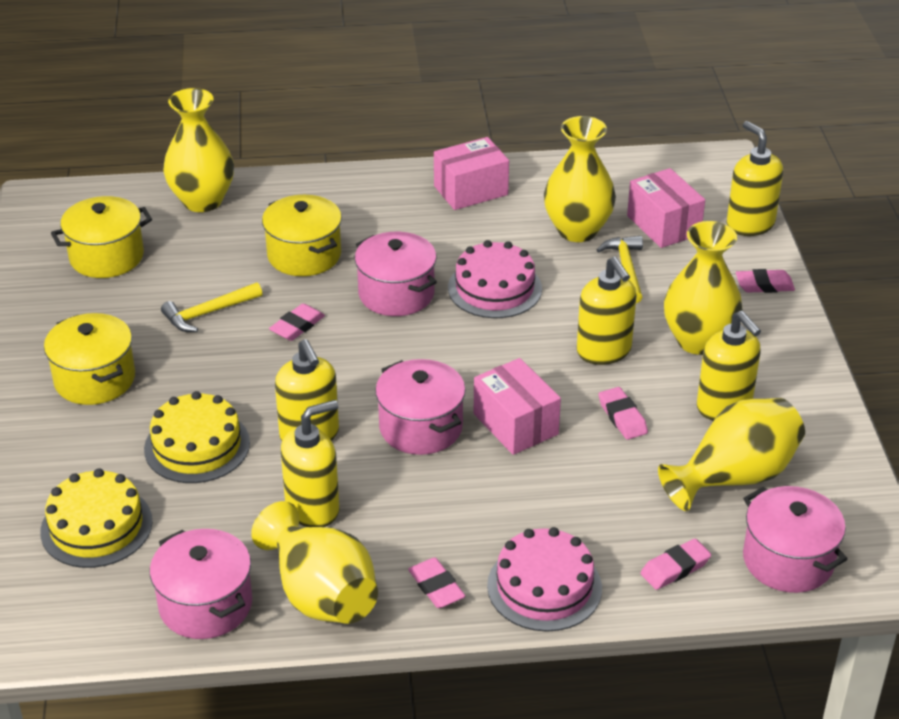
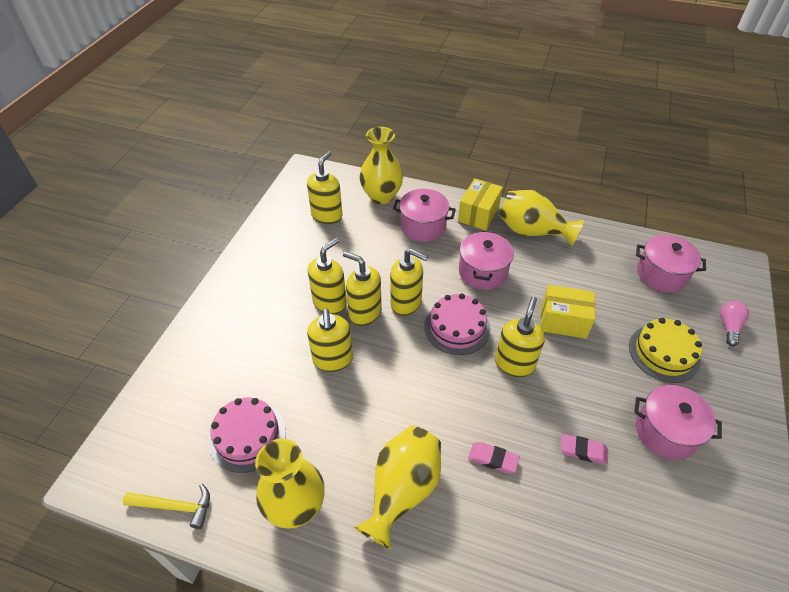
pink box: [434,137,509,210] [474,358,561,455] [627,168,705,248] = 3 -> none = 0
pink eraser: [269,304,325,341] [408,557,465,608] [599,387,648,440] [640,539,711,590] [736,269,795,293] = 5 -> [468,442,520,473] [561,434,608,465] = 2
pink light bulb: none = 0 -> [720,301,749,346] = 1
yellow box: none = 0 -> [458,178,503,231] [540,285,595,339] = 2
yellow cake: [40,468,153,568] [144,391,250,483] = 2 -> [629,318,702,383] = 1
yellow hammer: [161,282,262,332] [597,236,643,303] = 2 -> [123,484,210,529] = 1
yellow pot: [44,313,135,405] [51,196,152,278] [262,195,342,276] = 3 -> none = 0
yellow soap dispenser: [275,339,339,441] [281,400,339,527] [577,257,636,365] [697,311,761,421] [727,121,783,236] = 5 -> [307,151,342,224] [307,309,353,372] [308,238,347,314] [343,251,382,326] [390,248,428,316] [495,297,545,377] = 6
yellow vase: [163,88,234,212] [251,501,378,624] [544,116,616,242] [658,398,805,511] [664,221,742,355] = 5 -> [255,439,325,529] [354,426,441,549] [359,127,403,204] [499,190,584,246] = 4

